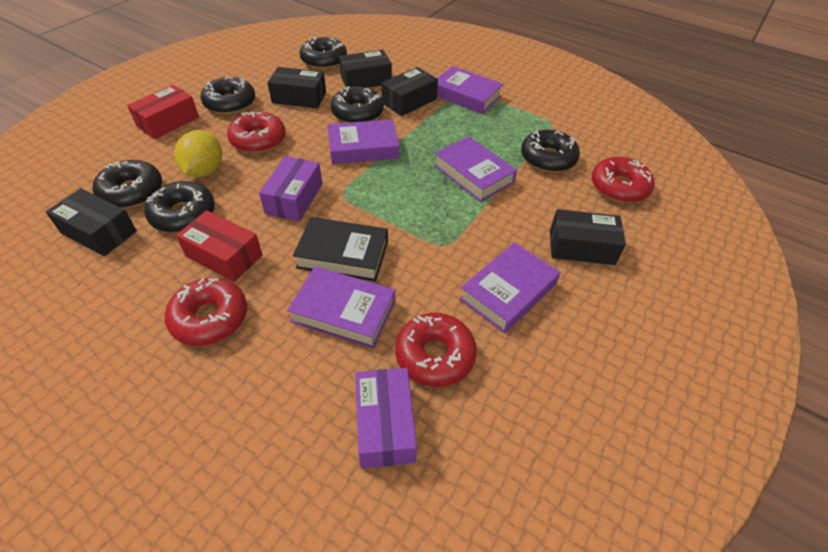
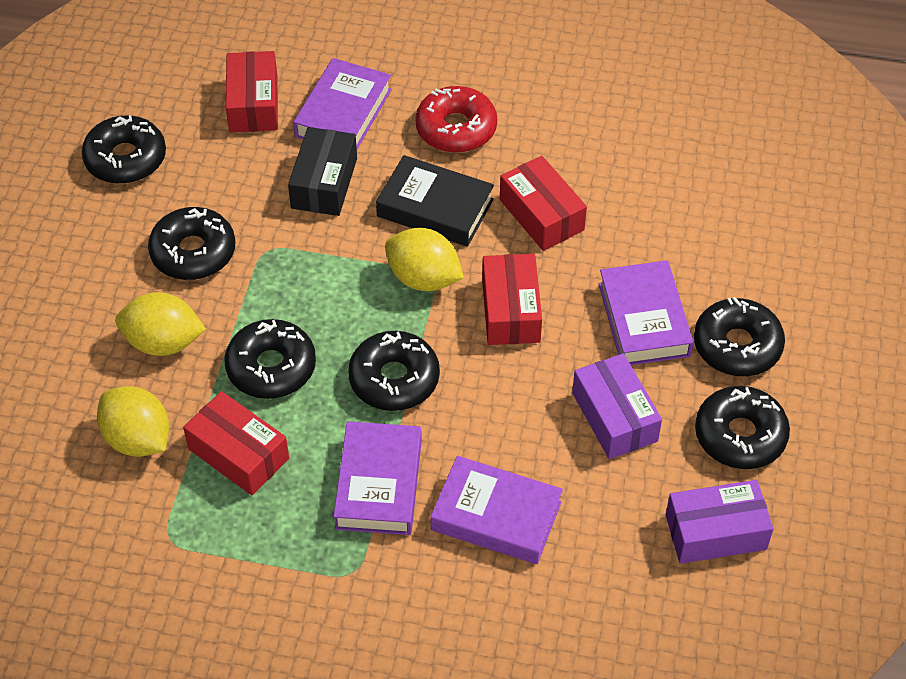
black box: [46,188,137,256] [267,67,326,108] [339,50,392,88] [381,67,438,116] [550,209,626,265] = 5 -> [288,127,357,216] = 1
purple book: [287,266,395,349] [327,119,399,164] [434,136,517,202] [437,66,503,114] [460,242,560,333] = 5 -> [293,58,392,149] [333,421,422,535] [430,456,563,564] [599,260,694,365] = 4
red box: [127,85,199,139] [176,210,263,282] = 2 -> [183,391,289,495] [226,51,278,133] [482,254,542,345] [500,156,587,251] = 4
red donut: [164,278,247,346] [227,112,286,153] [395,313,477,387] [591,157,655,203] = 4 -> [415,86,497,153] = 1
yellow lemon: [174,130,222,177] = 1 -> [97,386,169,457] [115,292,206,356] [385,228,464,291] = 3

